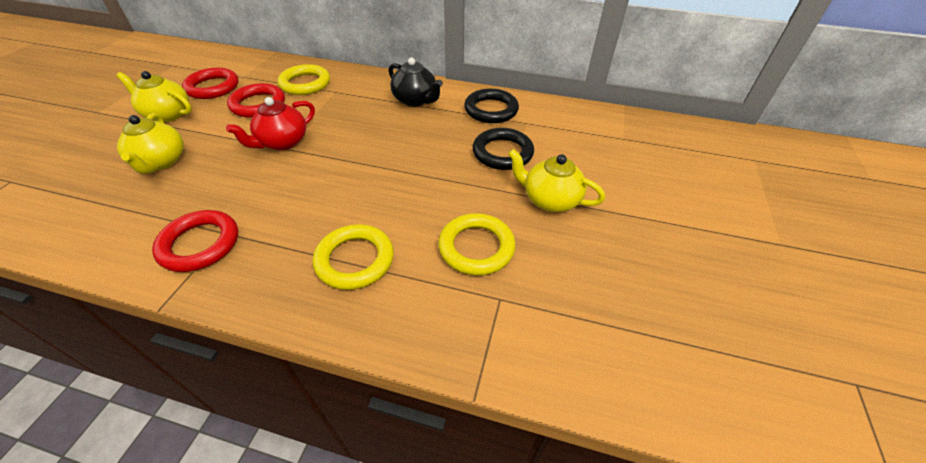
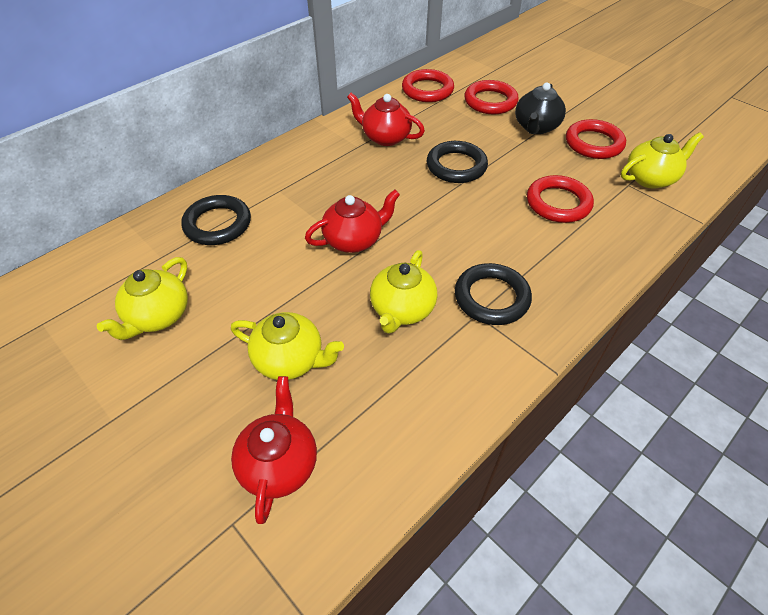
black ring: [464,89,519,123] [473,128,534,170] = 2 -> [181,195,251,245] [427,141,488,183] [455,263,532,325] = 3
red ring: [152,210,238,272] [182,68,238,99] [227,83,285,118] = 3 -> [402,69,454,102] [465,80,519,115] [527,175,594,223] [566,119,626,159] = 4
red teapot: [226,97,315,150] = 1 -> [231,376,317,524] [305,190,400,253] [347,93,425,146] = 3
yellow ring: [277,64,330,95] [313,224,394,290] [438,213,516,276] = 3 -> none = 0
yellow teapot: [116,71,192,122] [117,113,184,174] [508,149,605,212] = 3 -> [97,257,188,340] [231,312,344,380] [370,250,437,334] [621,132,704,189] = 4

